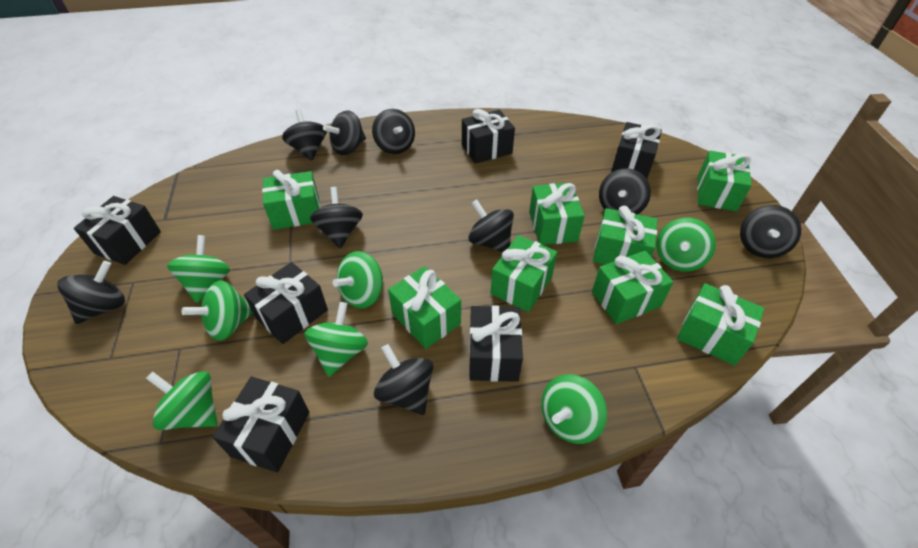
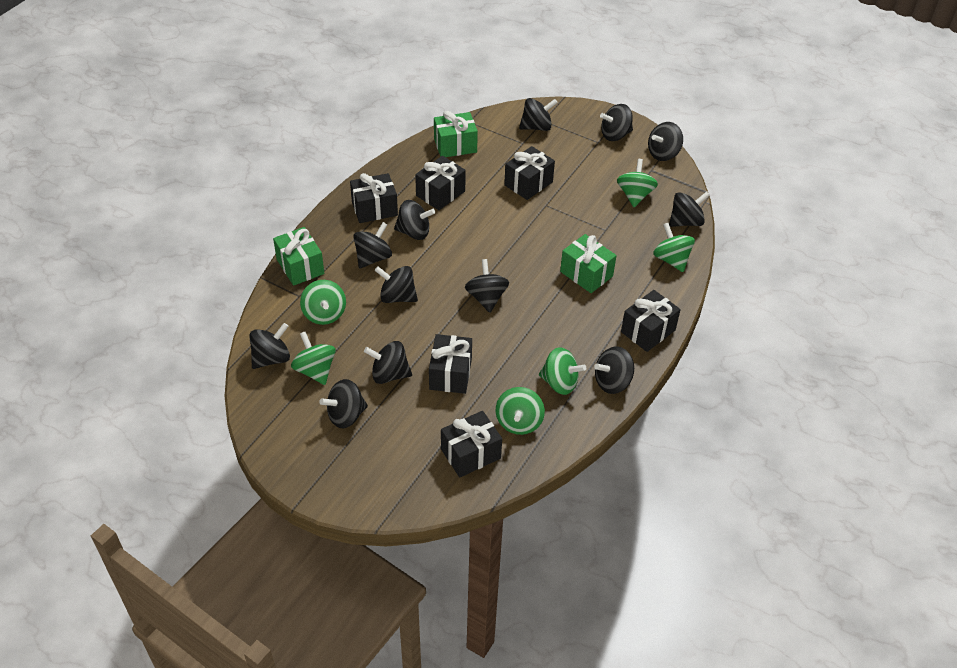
black spinning top: [57,261,125,324] [282,109,327,161] [310,187,363,248] [323,111,366,155] [372,109,415,154] [374,344,434,415] [468,199,514,252] [599,168,651,214] [740,205,801,258] = 9 -> [249,323,290,369] [319,379,368,428] [353,222,392,269] [364,341,412,384] [375,266,418,303] [394,200,435,240] [465,259,509,313] [519,98,558,131] [594,347,634,394] [600,104,633,141] [648,122,683,161] [669,191,710,227] = 12
green gift: [262,170,320,230] [388,266,461,349] [490,235,557,312] [529,183,585,245] [592,251,674,324] [593,206,658,265] [677,283,765,366] [697,151,752,211] = 8 -> [273,227,324,286] [434,111,478,157] [560,234,617,293] = 3
green spinning top: [146,371,217,430] [167,235,230,303] [182,280,253,341] [304,302,368,377] [333,251,383,308] [542,374,607,444] [656,217,716,272] = 7 -> [291,332,336,385] [300,280,346,325] [496,387,545,435] [539,347,586,395] [617,159,658,207] [653,223,695,272] = 6

